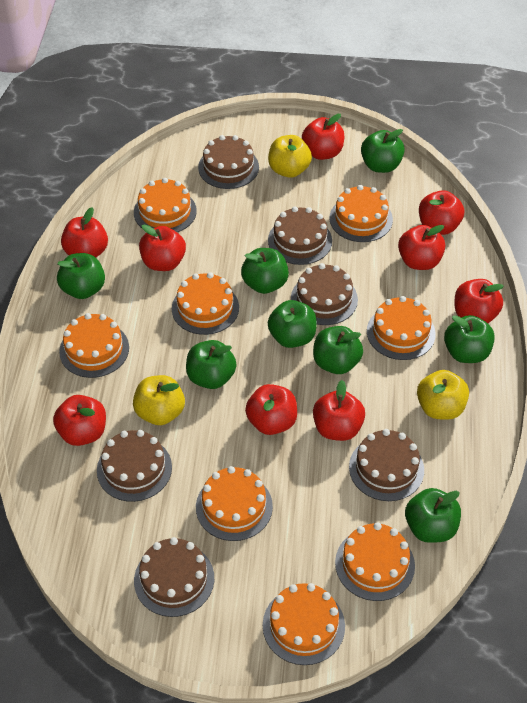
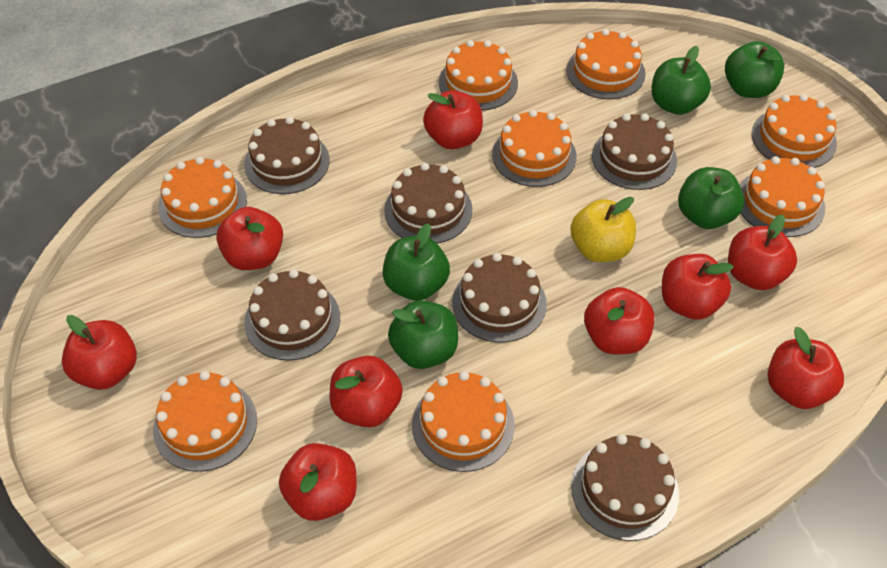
green apple: [57,253,105,299] [186,340,236,389] [241,248,289,294] [268,300,317,348] [313,326,363,374] [361,129,405,173] [405,488,461,543] [444,315,495,363] = 8 -> [383,223,450,301] [388,300,458,369] [652,46,711,115] [678,167,744,229] [725,41,784,98] = 5
yellow apple: [133,375,185,425] [268,135,312,178] [417,370,469,420] = 3 -> [570,197,636,262] = 1

